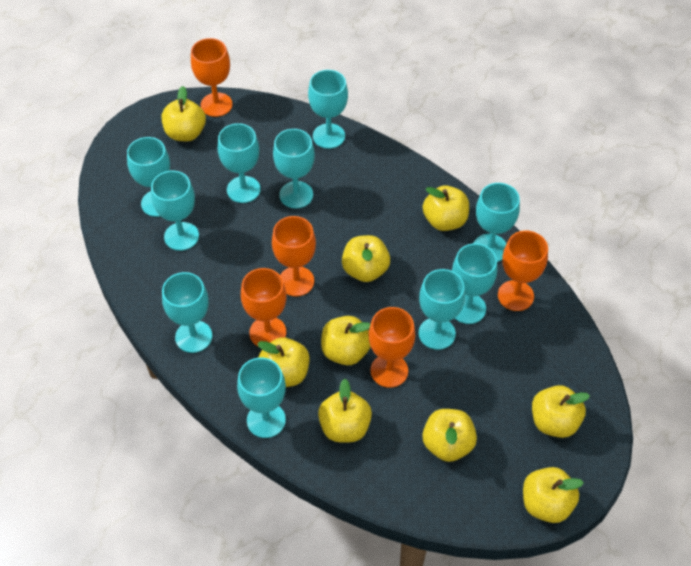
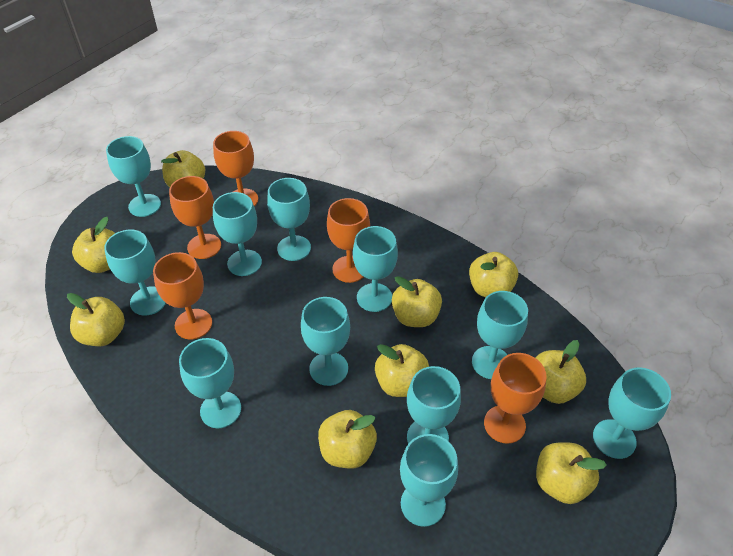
turquoise goblet: [127,137,170,217] [151,171,199,251] [162,272,212,353] [218,123,260,203] [237,358,286,438] [273,129,315,208] [308,70,348,149] [419,269,465,350] [452,243,497,324] [473,183,520,262] = 10 -> [104,230,166,316] [106,136,161,217] [179,338,241,428] [213,192,262,276] [267,178,311,261] [301,297,350,386] [353,226,398,312] [400,434,458,527] [407,366,461,444] [472,291,528,379] [593,368,671,459] = 11

